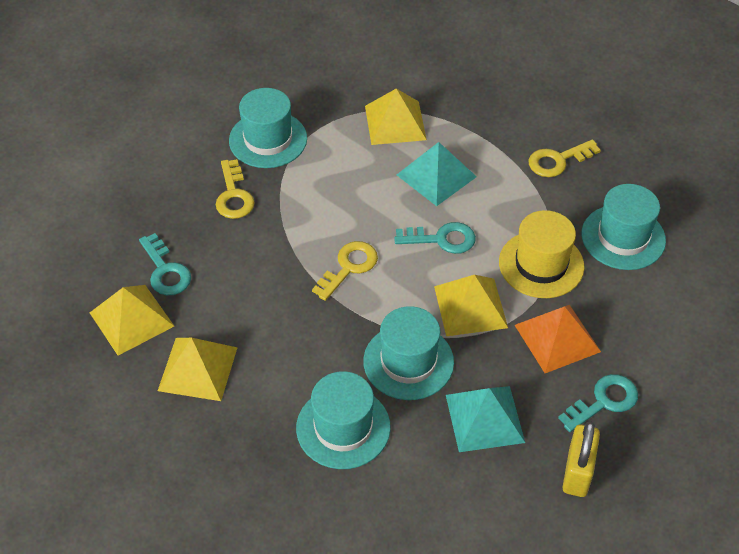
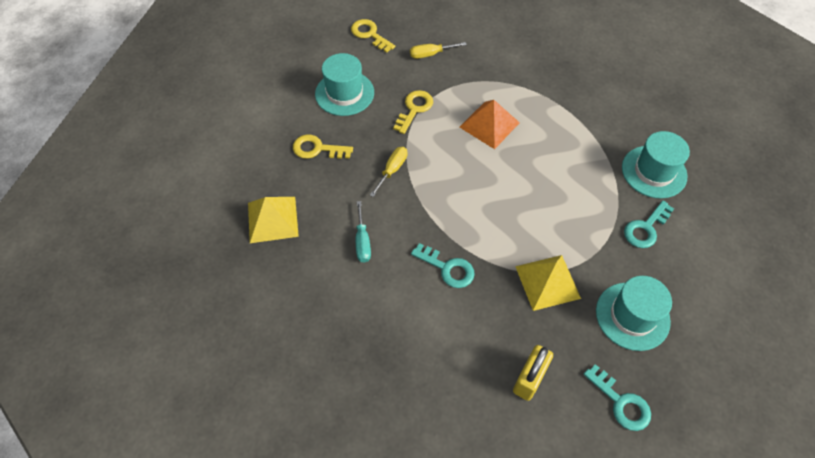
turquoise hat: [229,88,307,168] [296,371,391,469] [363,306,454,400] [582,184,666,270] = 4 -> [315,53,374,116] [596,276,672,351] [622,131,690,198] = 3
turquoise pyramid: [397,142,477,206] [446,386,525,452] = 2 -> none = 0
turquoise screwdriver: none = 0 -> [356,201,371,263] = 1
yellow hat: [499,210,584,298] = 1 -> none = 0
yellow pyramid: [90,285,174,356] [158,338,238,401] [365,89,427,145] [434,275,508,336] = 4 -> [248,197,299,243] [515,255,581,311] = 2
yellow screwdriver: none = 0 -> [370,147,407,197] [410,42,467,59] = 2

